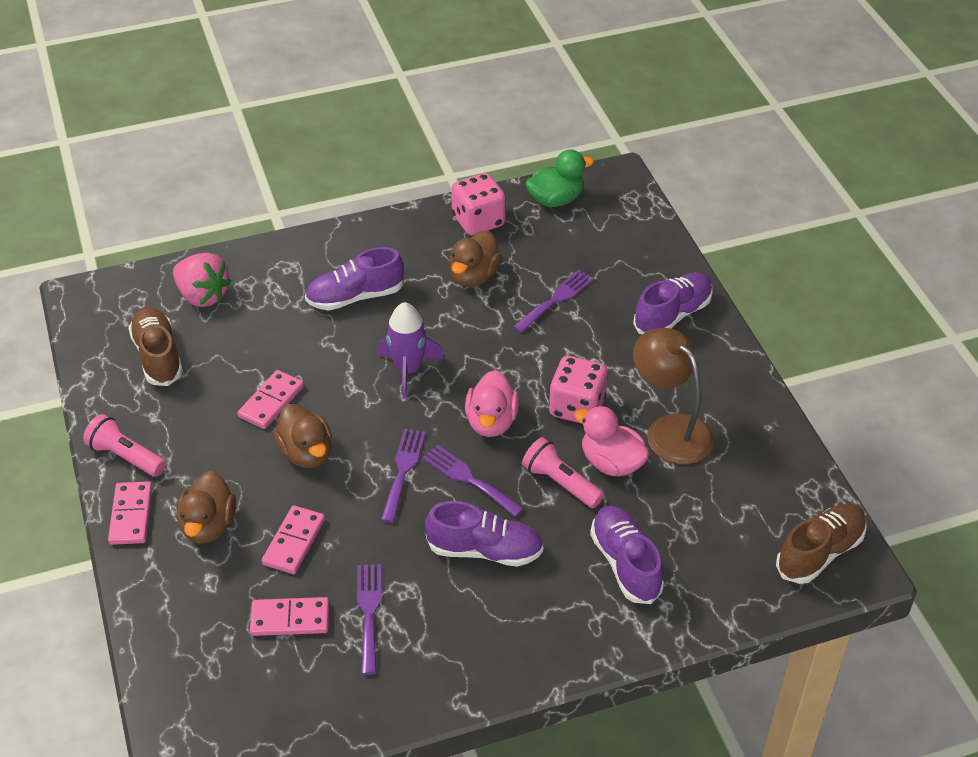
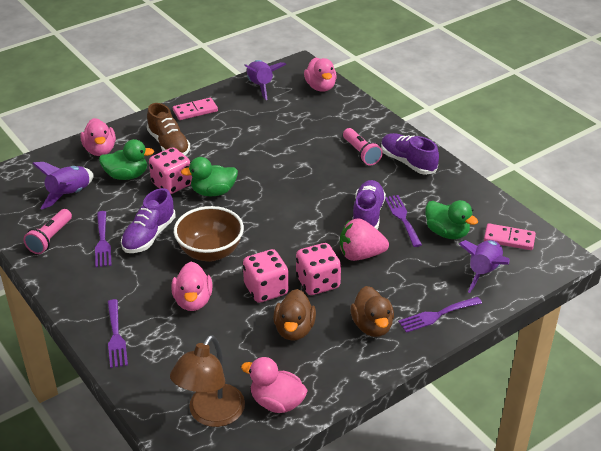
brown bowl: none = 0 -> [174,206,244,262] = 1
brown duck: [177,470,236,544] [273,404,332,468] [449,230,502,287] = 3 -> [273,289,316,341] [350,286,394,337] = 2
brown shoe: [129,307,183,386] [776,504,867,584] = 2 -> [147,103,190,155] = 1
green duck: [525,149,594,207] = 1 -> [99,139,154,180] [181,157,238,196] [425,200,478,239] = 3
pink dice: [451,173,506,236] [549,356,608,424] = 2 -> [149,147,192,194] [243,249,289,303] [296,243,341,295] = 3
pink domino: [108,481,152,545] [237,370,304,429] [250,597,329,636] [262,505,325,574] = 4 -> [173,98,218,120] [484,223,536,250] = 2
pink duck: [465,370,519,437] [574,406,650,476] = 2 -> [80,118,116,156] [171,262,213,311] [241,357,308,413] [304,57,337,92] = 4
purple rocket: [377,302,444,399] = 1 -> [32,162,94,210] [244,60,286,100] [459,240,510,293] = 3
purple shoe: [305,247,404,311] [425,501,543,567] [590,505,664,604] [633,273,713,334] = 4 -> [121,188,176,253] [352,180,386,230] [381,133,439,175] = 3

